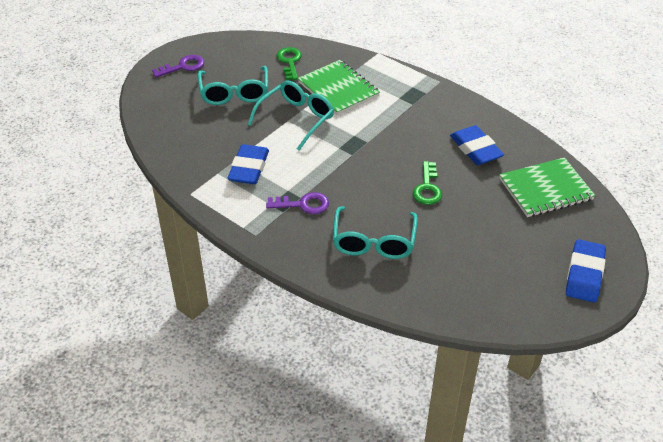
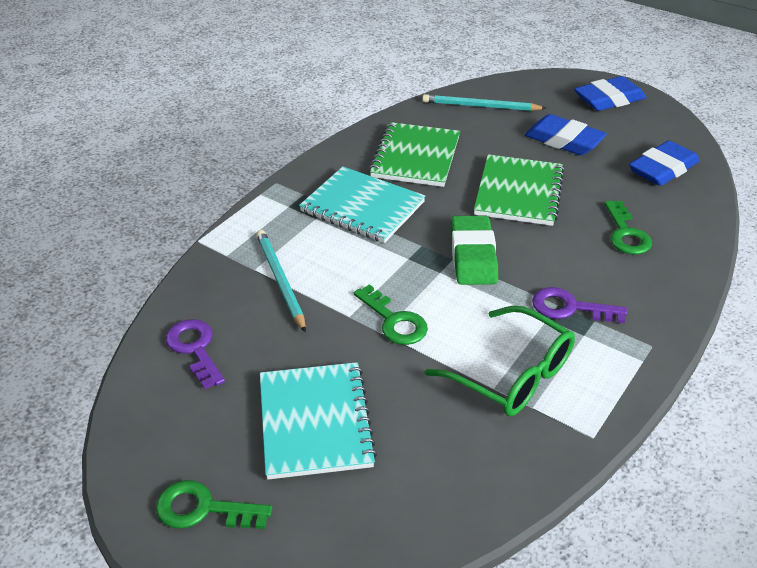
green eraser: none = 0 -> [451,216,498,285] = 1
green glasses: none = 0 -> [425,305,575,416] = 1
green key: [276,47,301,80] [413,161,442,205] = 2 -> [156,480,272,529] [354,284,428,345] [604,201,652,255] = 3
turquoise glasses: [198,66,268,105] [248,81,334,151] [333,206,418,259] = 3 -> none = 0
turquoise notebook: none = 0 -> [260,362,377,479] [299,166,425,243] = 2
turquoise pencil: none = 0 -> [256,230,306,332] [422,94,546,111] = 2

